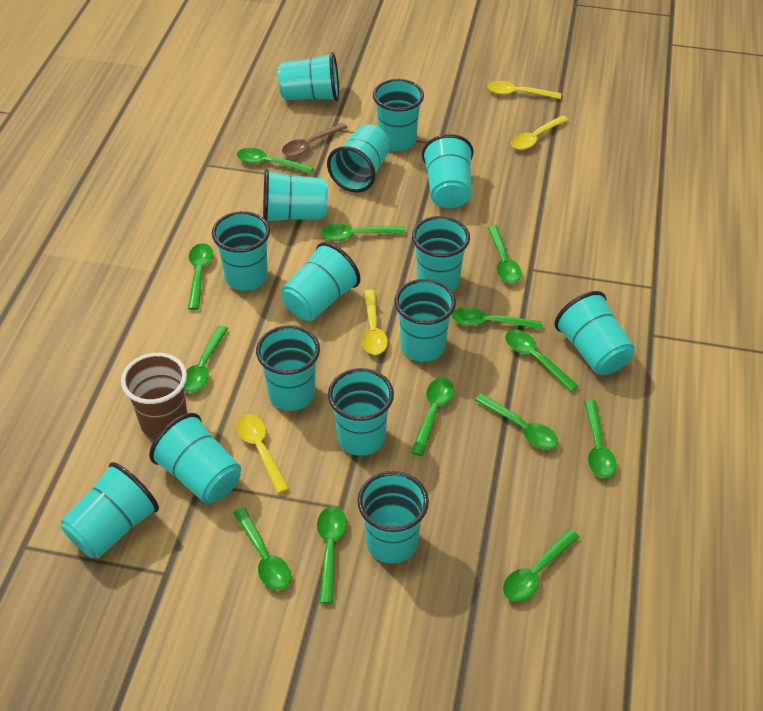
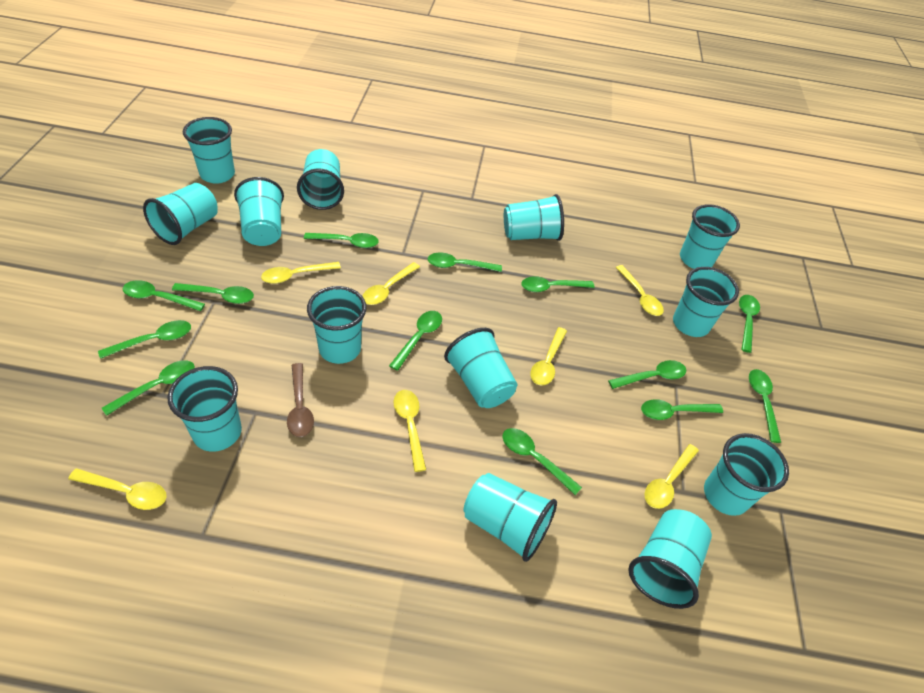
brown cup: [121,353,187,439] = 1 -> none = 0
turquoise cup: [61,462,159,558] [149,413,241,503] [212,211,270,291] [256,325,320,411] [263,169,328,221] [278,52,339,101] [281,242,361,321] [327,124,391,193] [328,368,394,456] [357,471,429,564] [373,79,424,151] [395,279,456,362] [412,216,470,292] [422,134,474,208] [554,291,635,375] = 15 -> [143,183,218,245] [168,366,242,452] [183,117,235,184] [234,177,284,246] [297,149,344,210] [307,286,367,364] [444,328,517,408] [464,473,557,562] [504,194,564,241] [628,509,712,609] [673,267,739,337] [680,204,740,269] [704,433,789,516] = 13
yellow spoon: [236,414,289,494] [362,290,388,355] [487,81,561,99] [511,115,568,150] = 4 -> [68,468,166,510] [261,262,341,284] [362,262,420,305] [393,390,426,472] [530,327,567,386] [615,265,664,316] [645,444,699,509] = 7

